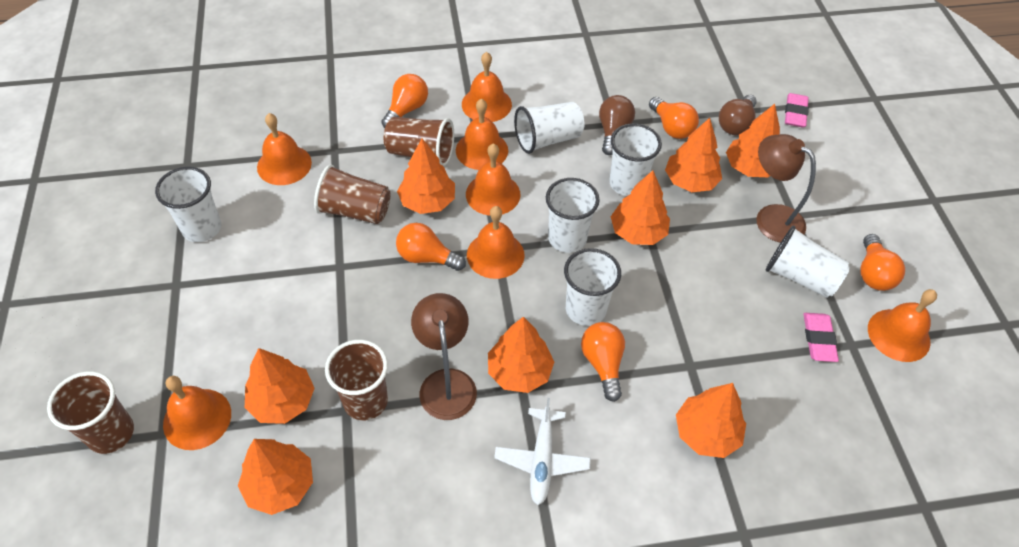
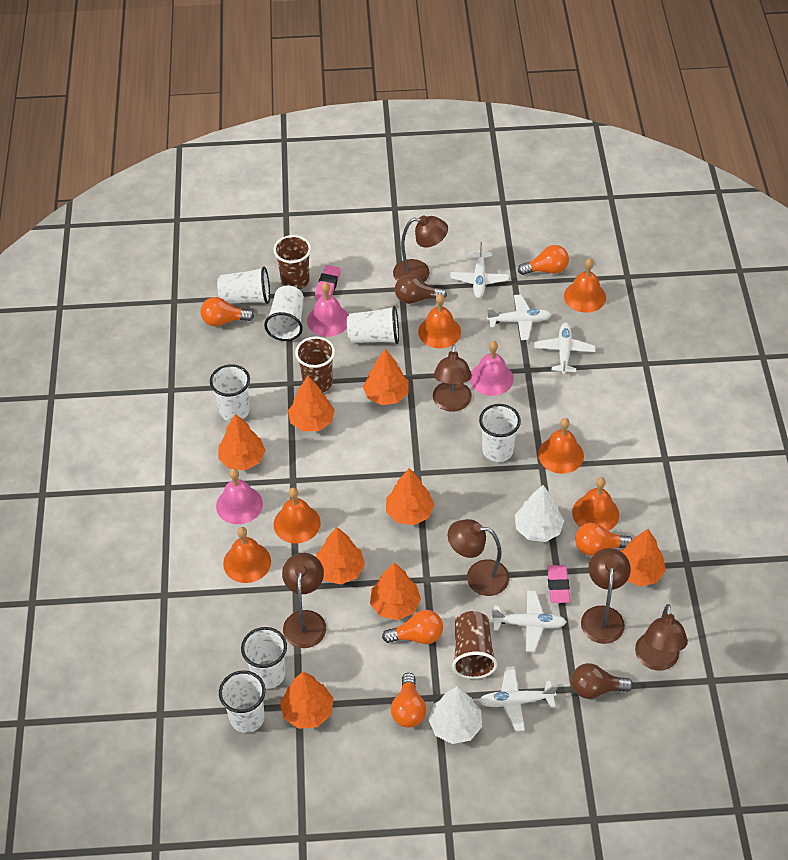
brown cup: [47,371,134,454] [314,165,390,224] [325,340,388,420] [384,117,454,166] = 4 -> [273,235,311,289] [295,337,335,393] [452,611,497,679] = 3
brown lamp: [411,293,477,420] [756,134,816,243] = 2 -> [282,553,326,648] [393,215,448,282] [433,344,472,412] [448,519,509,596] [581,548,631,644] [635,604,688,671] = 6
orange bell: [163,376,231,450] [257,113,312,185] [456,98,508,170] [462,52,512,122] [466,143,520,215] [467,206,525,279] [868,289,937,362] = 7 -> [223,527,271,583] [274,487,321,543] [418,294,461,348] [538,418,584,474] [564,258,606,313] [572,477,619,531] = 6
pink bell: none = 0 -> [216,469,263,524] [307,282,349,337] [470,341,514,396] = 3
white cup: [155,167,221,242] [514,102,584,154] [546,178,600,253] [564,248,621,326] [609,123,662,196] [766,226,850,298] = 6 -> [210,364,250,422] [217,266,270,304] [219,670,266,733] [241,627,287,689] [264,285,304,341] [347,306,399,344] [479,404,521,462] = 7
white plane: [494,398,591,505] = 1 -> [450,242,509,298] [479,666,557,731] [487,295,552,340] [491,591,566,652] [534,323,595,374] = 5
white tree: none = 0 -> [428,686,482,744] [515,485,564,542] = 2

